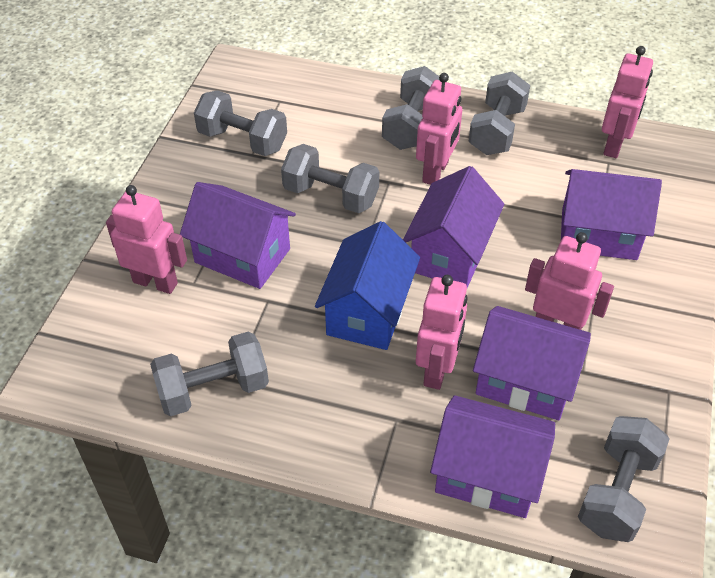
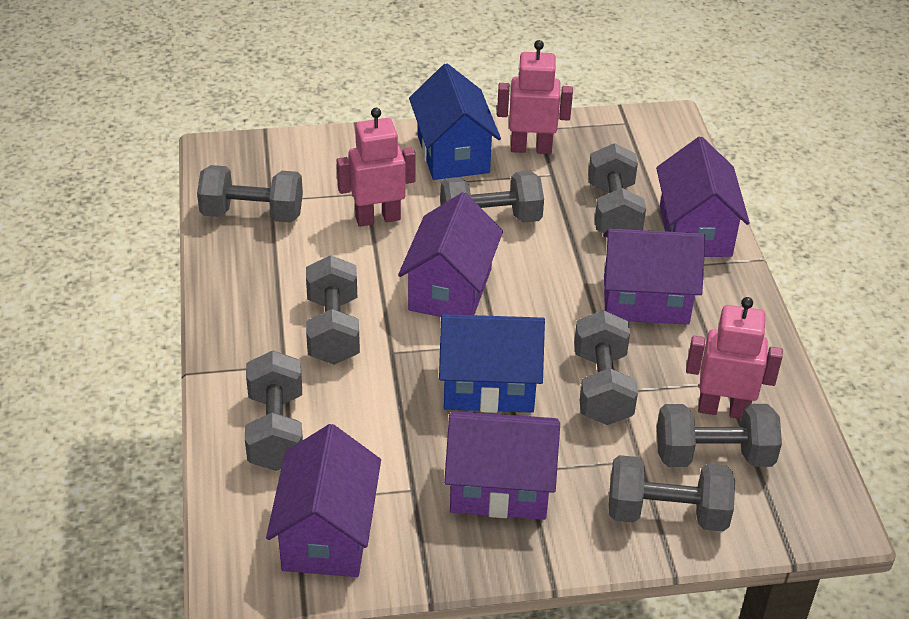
blue house: [315,221,420,350] = 1 -> [409,63,501,180] [439,314,545,413] = 2
grey dumbbell: [150,332,269,416] [194,90,287,156] [281,144,379,213] [382,66,439,150] [468,72,530,155] [578,416,669,542] = 6 -> [197,165,303,223] [245,350,303,471] [306,255,360,365] [440,171,544,223] [574,310,638,425] [588,143,646,233] [609,455,735,531] [657,404,782,467] = 8
pink robot: [106,185,187,294] [416,73,462,185] [416,275,468,390] [525,232,614,330] [602,46,653,158] = 5 -> [337,108,416,227] [497,40,573,154] [686,297,783,419] = 3

